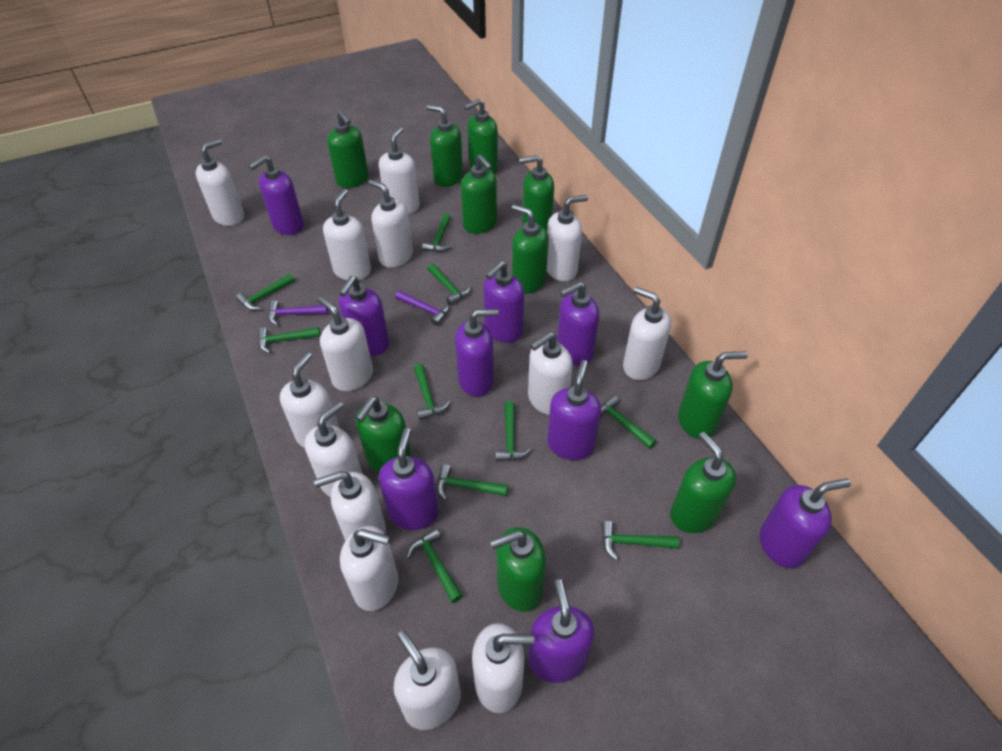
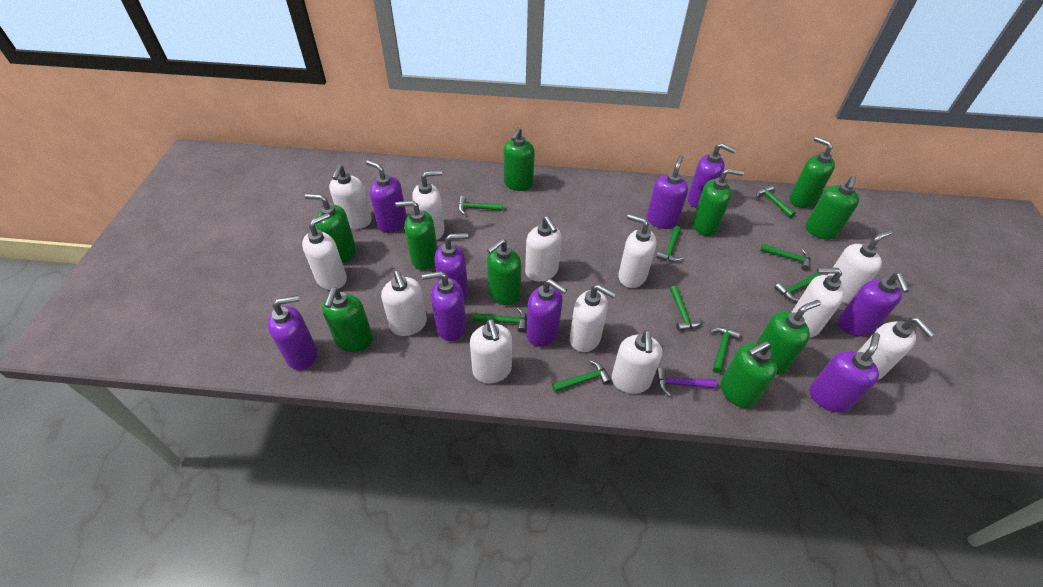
green hammer: [236,274,295,311] [258,327,320,353] [406,528,463,603] [414,364,450,420] [422,213,452,252] [427,263,471,305] [437,464,508,500] [496,401,532,461] [599,395,656,449] [601,521,679,560] = 10 -> [458,196,503,215] [473,308,527,333] [552,360,611,392] [656,226,683,262] [670,285,703,331] [710,327,740,373] [756,185,796,218] [760,244,811,270] [775,272,821,302] = 9
purple hammer: [268,300,328,325] [395,290,449,326] = 2 -> [656,368,717,396] = 1
white soap dispenser: [196,139,244,226] [280,352,339,448] [305,401,362,497] [314,471,386,541] [318,296,373,391] [323,189,371,280] [340,526,398,611] [368,180,413,268] [379,127,420,214] [394,630,461,730] [472,623,535,713] [528,332,573,415] [547,195,588,281] [623,287,671,380] = 14 -> [302,213,347,290] [329,164,372,229] [381,271,427,336] [412,170,444,240] [470,319,512,383] [525,216,562,281] [570,284,616,352] [611,330,662,394] [618,214,657,288] [791,268,844,337] [828,230,892,303] [857,317,935,380] = 12

